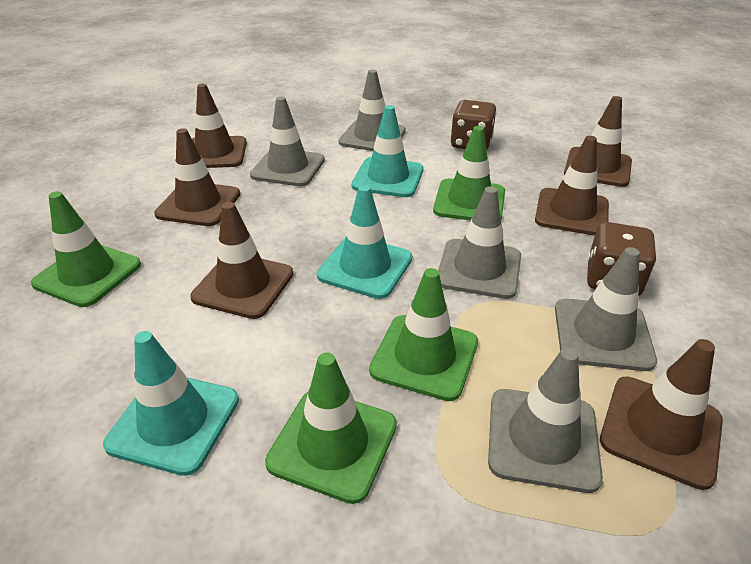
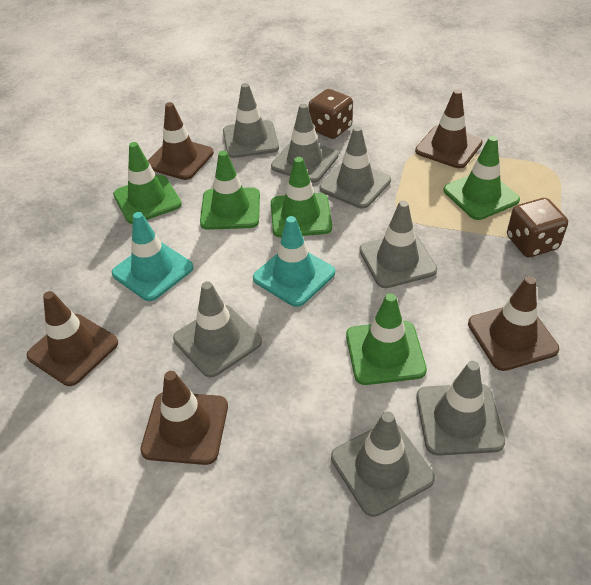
brown traffic cone: [154,128,240,226] [190,202,293,319] [192,84,247,168] [535,136,609,236] [564,96,632,187] [600,339,723,490] = 6 -> [26,291,118,386] [140,371,228,465] [148,102,214,180] [415,89,483,168] [468,276,559,371] = 5
green traffic cone: [31,191,141,307] [265,352,397,504] [369,268,478,401] [433,126,505,220] = 4 -> [113,142,182,224] [200,151,260,230] [271,157,332,237] [346,293,427,385] [444,136,520,220] = 5
grey traffic cone: [250,96,325,186] [339,70,406,151] [438,186,521,299] [488,347,603,493] [555,247,657,371] = 5 -> [173,281,262,377] [223,83,279,158] [271,104,339,183] [320,126,391,209] [331,411,435,517] [359,200,437,288] [416,361,505,456] = 7
turquoise traffic cone: [103,331,239,476] [317,185,412,299] [352,105,424,197] = 3 -> [112,212,194,301] [253,216,335,307] = 2

